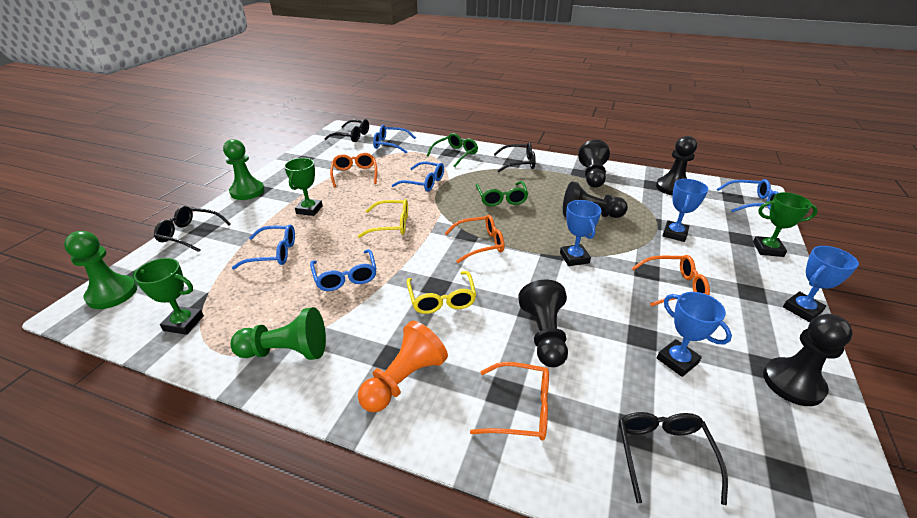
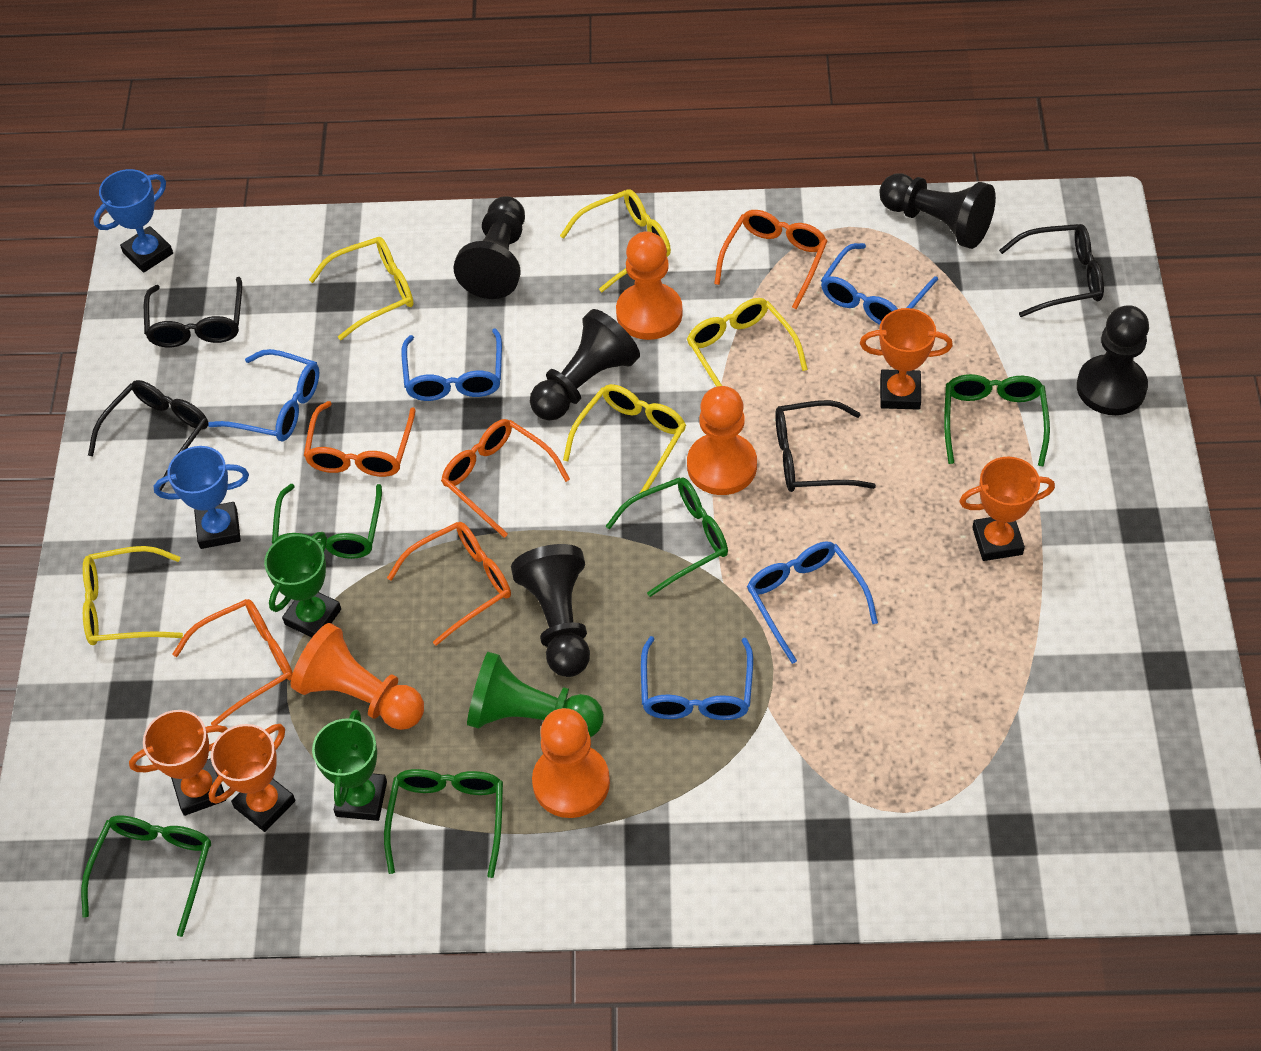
blue trophy: [560,200,602,266] [657,292,732,377] [663,179,708,242] [783,246,859,322] = 4 -> [93,169,173,273] [154,446,249,549] = 2
green glasses: [427,133,478,167] [476,181,529,206] = 2 -> [81,815,211,937] [272,484,382,559] [384,769,503,878] [606,477,728,597] [944,374,1050,467] = 5
green pawn: [64,231,137,309] [223,139,265,200] [230,307,326,360] = 3 -> [467,652,604,737] = 1
green trophy: [132,258,204,335] [284,158,323,216] [753,192,818,257] = 3 -> [264,532,341,637] [312,710,387,821] = 2
orange glasses: [330,153,377,188] [445,215,504,263] [470,362,549,441] [631,255,710,307] = 4 -> [173,599,293,726] [304,401,416,477] [387,522,511,646] [441,419,570,538] [714,210,827,309] = 5
orange pawn: [358,321,448,412] = 1 -> [291,623,424,730] [532,708,610,818] [616,231,683,340] [687,386,757,495] = 4
orange trophy: none = 0 -> [129,710,228,816] [209,724,295,832] [860,308,953,410] [959,457,1055,561] = 4
yellow glasses: [358,199,408,238] [407,271,476,314] = 2 -> [83,546,183,645] [309,237,414,340] [560,189,671,292] [563,384,686,493] [687,298,808,387] = 5

